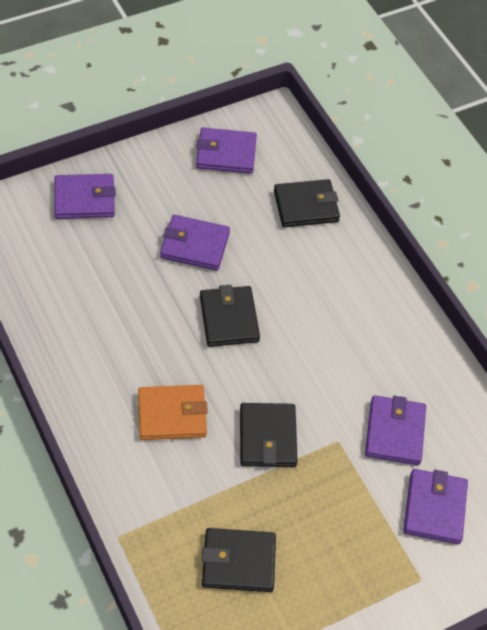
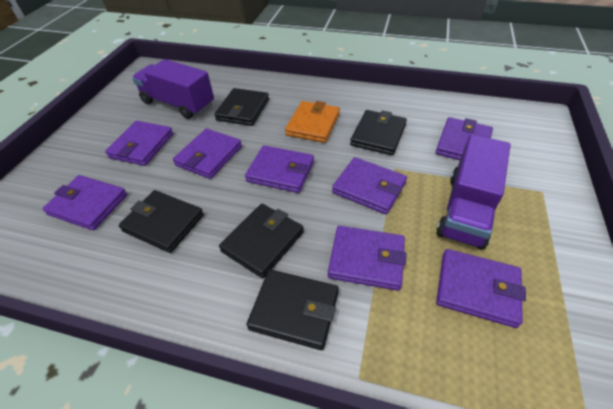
black wallet: [200,285,260,347] [202,528,276,592] [240,403,298,467] [274,179,340,227] = 4 -> [119,190,204,253] [214,88,269,126] [219,204,304,278] [247,270,339,350] [350,110,407,155] = 5
purple truck: none = 0 -> [132,59,214,119] [436,134,511,250] = 2
purple wallet: [54,174,116,219] [160,215,230,270] [196,128,257,174] [365,395,426,465] [403,469,468,544] = 5 -> [42,175,127,230] [105,121,173,166] [173,129,242,179] [245,145,314,193] [328,226,407,291] [332,157,407,214] [436,117,493,160] [436,249,526,328] = 8

